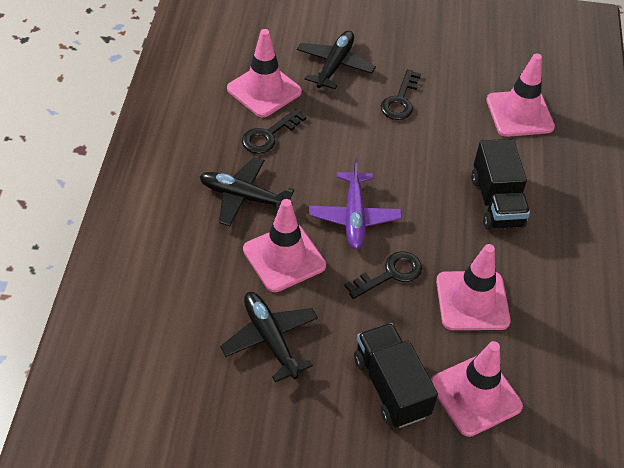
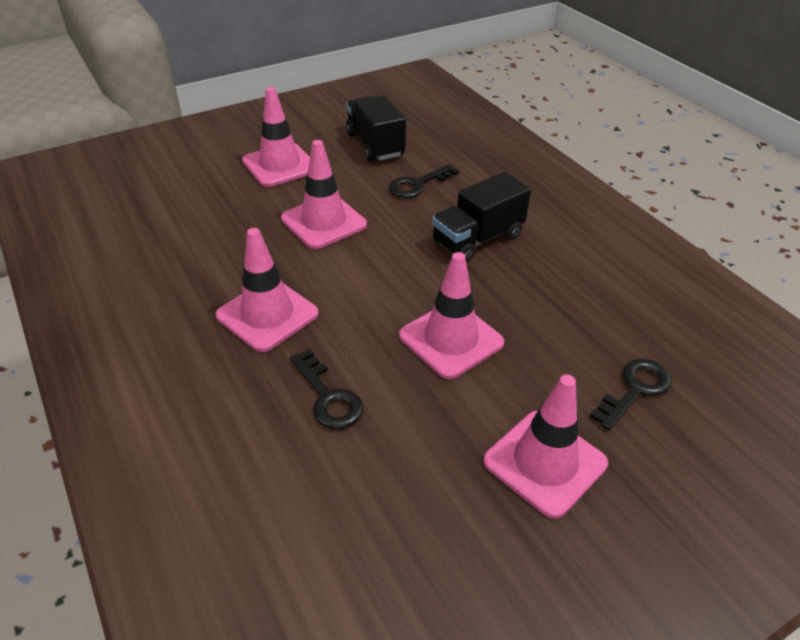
black plane: [200,157,295,226] [220,292,318,382] [297,31,376,89] = 3 -> none = 0
purple plane: [309,158,402,249] = 1 -> none = 0

